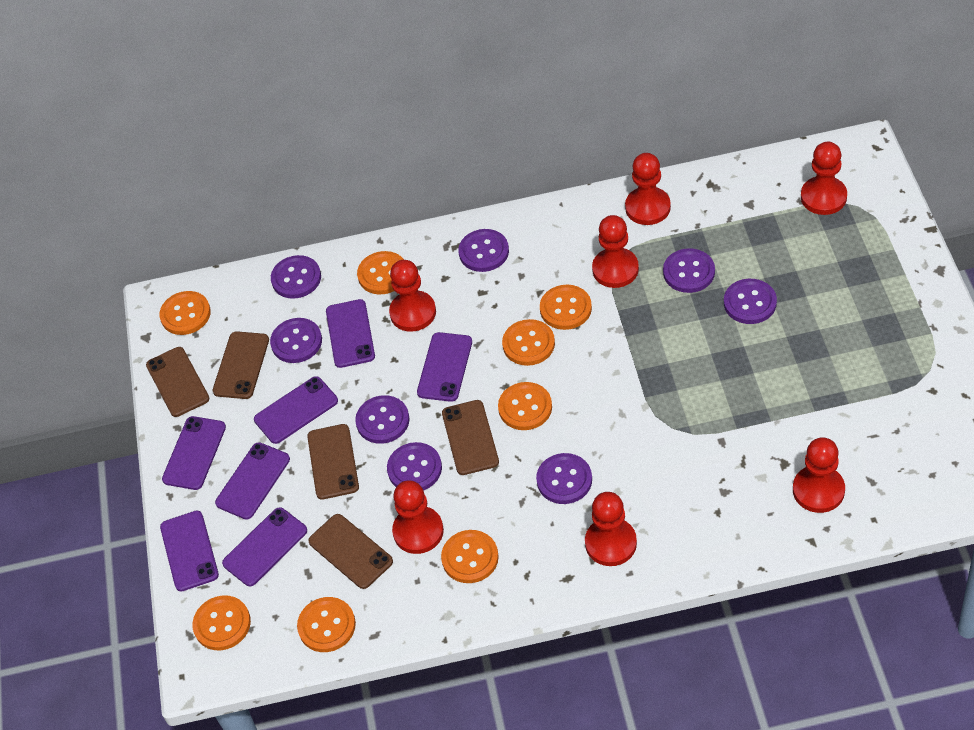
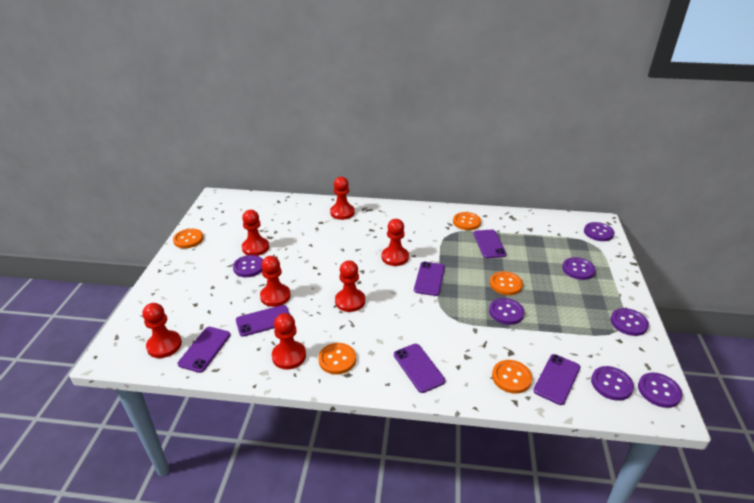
brown phone: [146,347,209,417] [213,331,269,399] [307,424,359,500] [308,514,393,589] [442,400,499,475] = 5 -> none = 0
orange button: [159,291,211,335] [192,595,251,650] [297,597,356,652] [357,251,404,295] [441,530,499,583] [498,382,552,430] [502,319,555,366] [540,285,592,330] = 8 -> [173,229,204,248] [318,343,356,374] [453,212,481,230] [490,271,523,295] [492,360,532,394] = 5
purple button: [270,318,322,363] [271,255,321,299] [355,395,409,444] [387,442,442,490] [458,229,509,272] [536,453,592,504] [663,248,715,293] [724,279,777,324] = 8 -> [233,255,263,277] [489,298,524,325] [562,257,596,280] [584,222,614,241] [591,366,634,401] [611,308,649,336] [638,373,683,408] = 7
purple phone: [160,511,219,591] [162,416,226,490] [215,442,290,520] [222,507,307,586] [254,376,338,444] [326,299,375,368] [417,332,472,402] = 7 -> [178,327,231,373] [236,305,290,337] [394,344,445,393] [414,262,445,296] [473,230,506,258] [533,354,580,405] = 6

